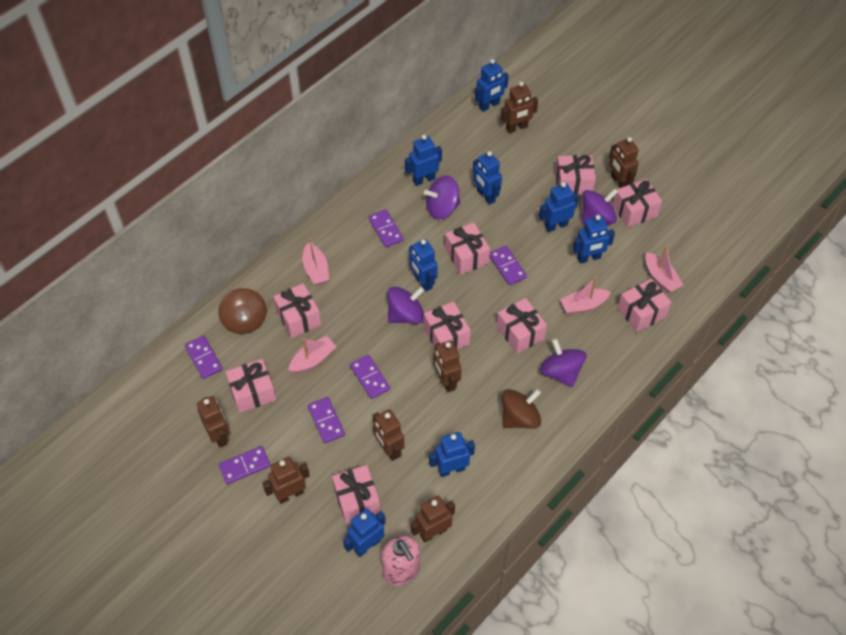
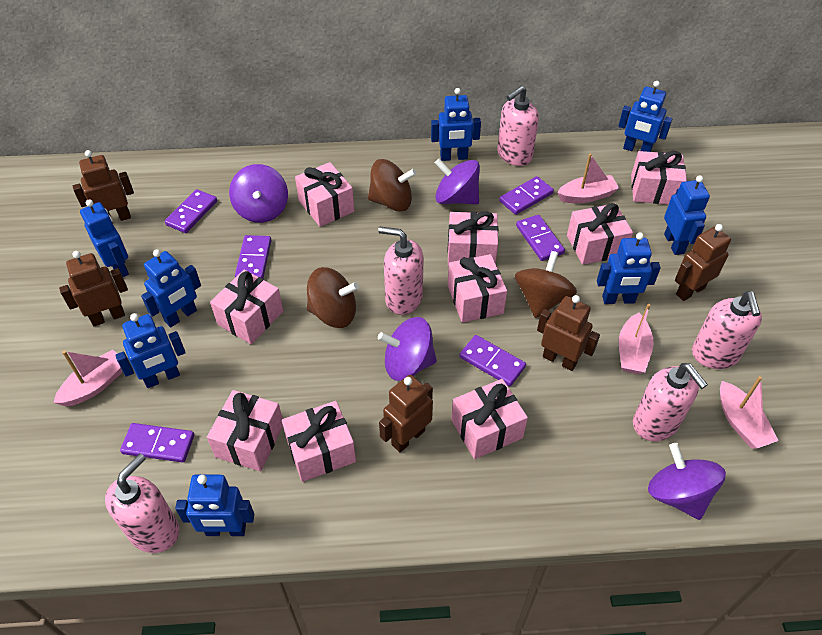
brown robot: [197,396,230,447] [262,457,310,504] [373,410,404,461] [411,496,455,543] [433,340,462,392] [501,82,538,133] [609,137,639,188] = 7 -> [59,251,128,326] [73,150,134,223] [379,375,433,452] [537,295,600,371] [675,224,731,301] = 5
brown spinning top: [218,288,267,334] [502,389,541,429] = 2 -> [307,267,359,328] [368,159,417,212] [515,251,577,318] = 3
pink soap dispenser: [381,535,420,586] = 1 -> [105,453,179,553] [378,227,424,315] [497,86,539,166] [633,363,708,441] [692,291,762,369] = 5

